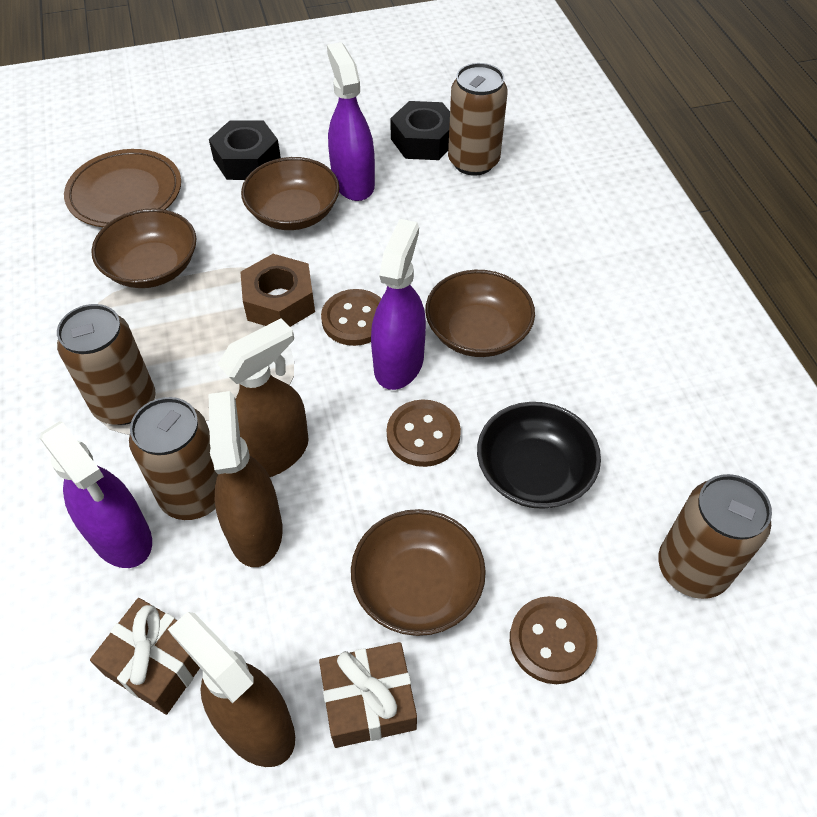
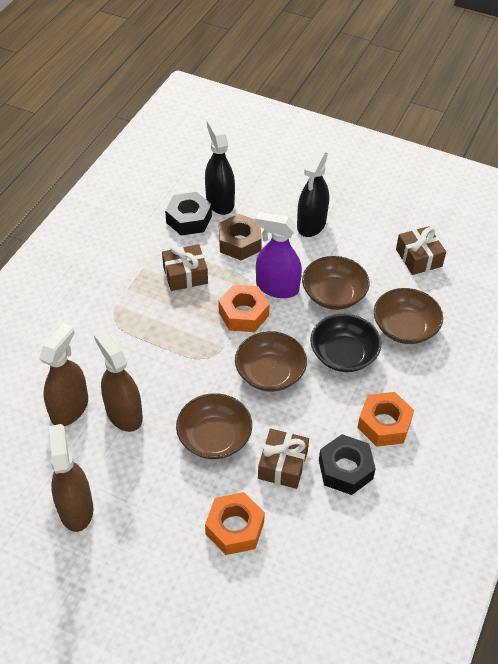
black spray bottle: none = 0 -> [205,119,235,215] [297,149,329,237] = 2
brown button: [321,289,381,346] [387,399,461,467] [510,596,597,684] = 3 -> none = 0
brown can: [57,304,156,425] [129,397,218,520] [448,63,508,176] [658,474,772,599] = 4 -> none = 0
brown gift: [90,598,200,715] [319,642,417,748] = 2 -> [162,244,208,291] [258,429,309,489] [396,226,446,275] = 3
brown plate: [64,149,181,227] = 1 -> none = 0
orange nut: none = 0 -> [205,492,265,555] [218,285,270,332] [357,392,414,447] = 3
purple spray bottle: [40,421,152,568] [327,42,375,201] [371,219,426,390] = 3 -> [255,212,302,298] = 1

